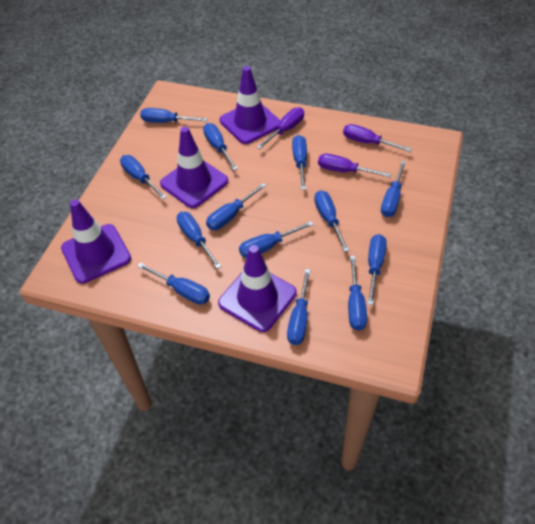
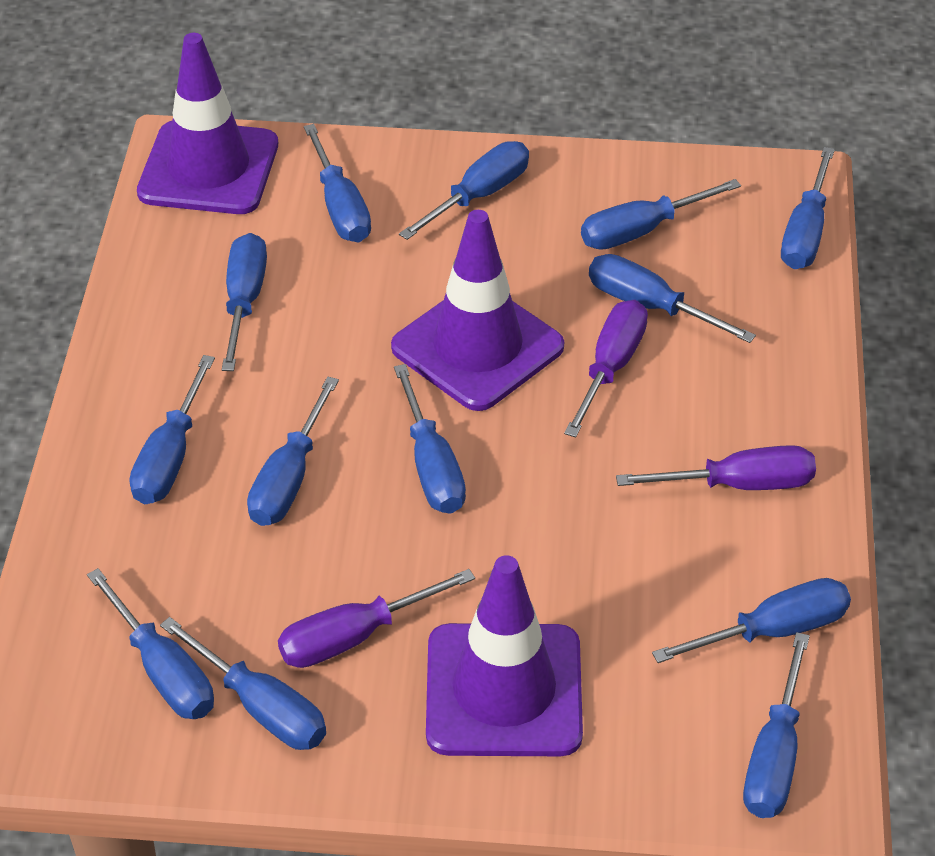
purple traffic cone: [61,199,131,284] [160,127,228,208] [218,245,297,332] [220,66,280,144] = 4 -> [137,33,278,214] [391,210,564,411] [426,555,583,756] = 3

